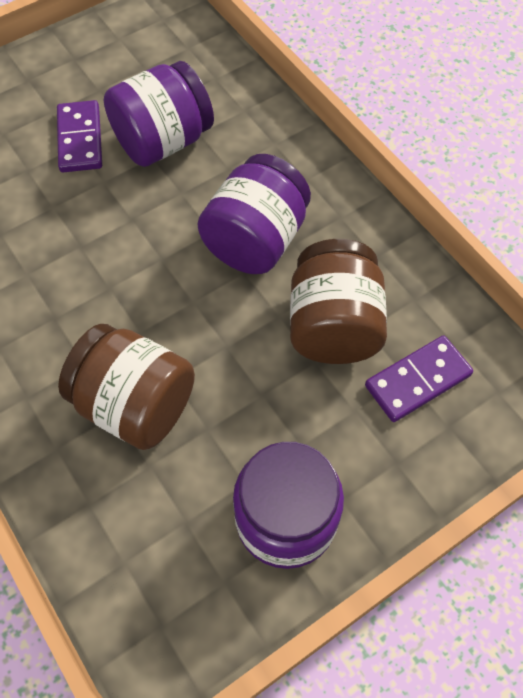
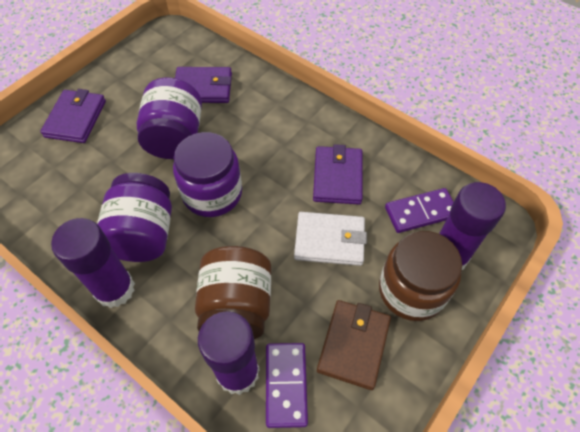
brown wallet: none = 0 -> [317,300,391,390] = 1
purple glue stick: none = 0 -> [51,218,135,308] [198,311,260,395] [439,182,506,270] = 3
purple wallet: none = 0 -> [40,89,106,143] [175,67,232,103] [313,144,363,204] = 3
white wallet: none = 0 -> [294,212,367,266] = 1

